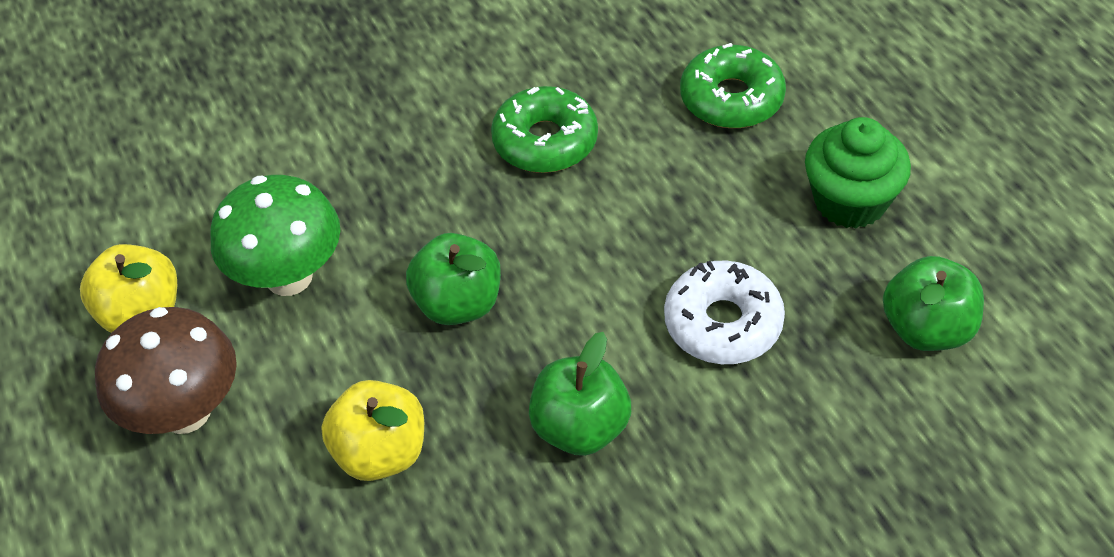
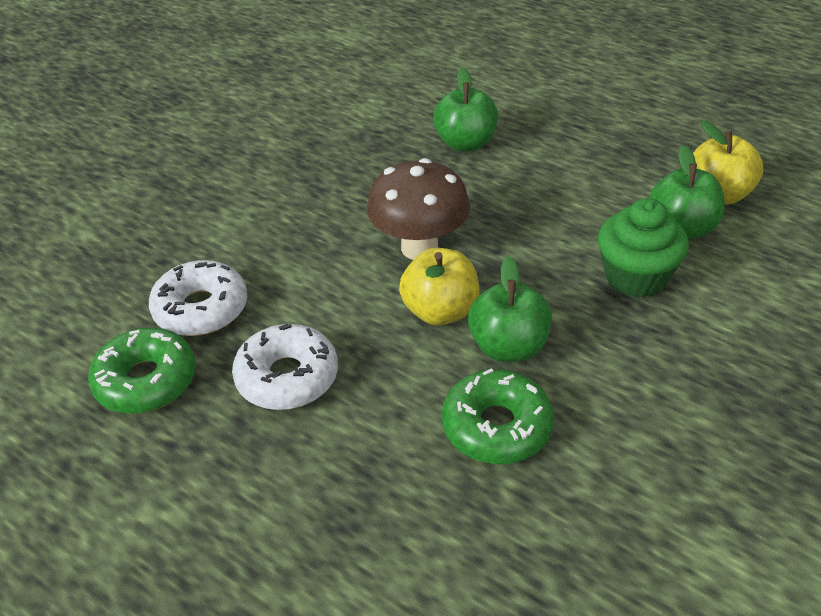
green mushroom: [210,175,340,296] = 1 -> none = 0
white donut: [664,260,785,364] = 1 -> [149,260,247,336] [232,324,338,410] = 2

